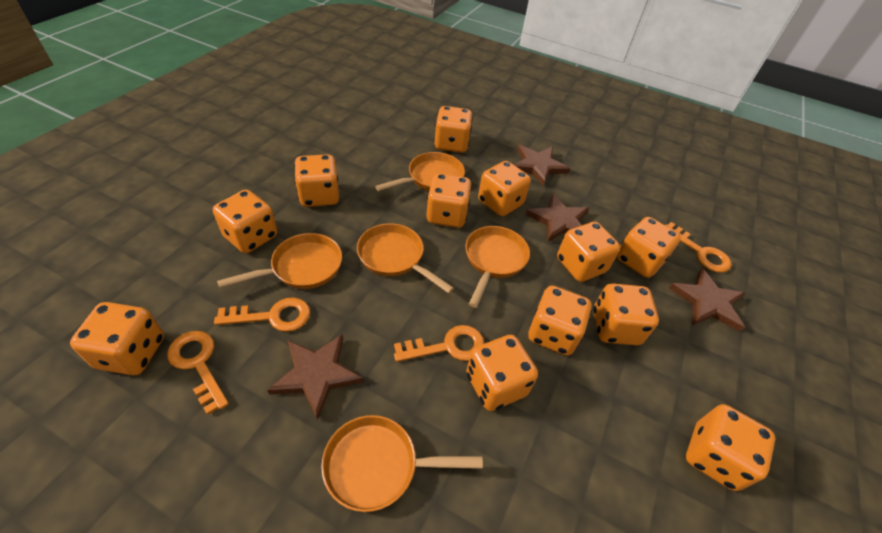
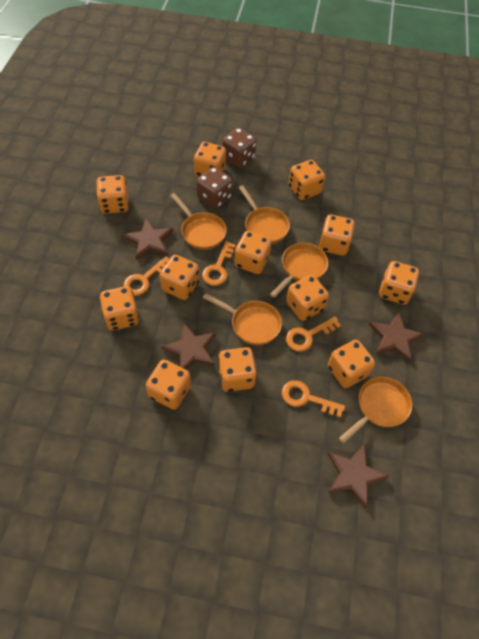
brown dice: none = 0 -> [196,167,232,209] [222,128,257,168] = 2

